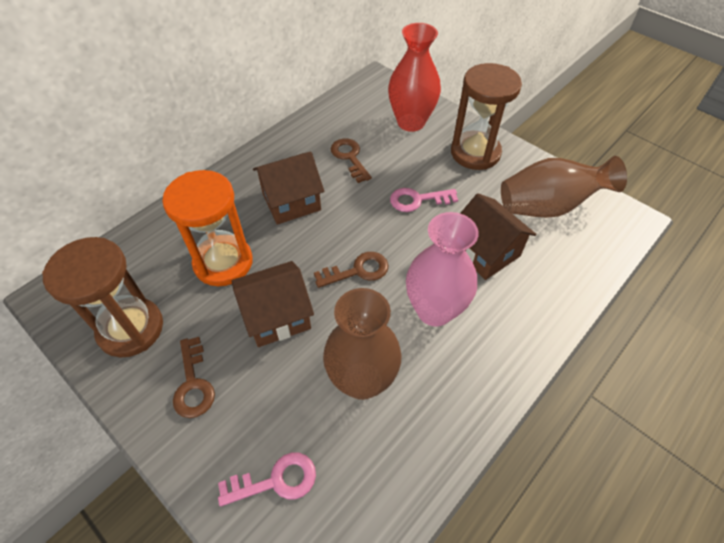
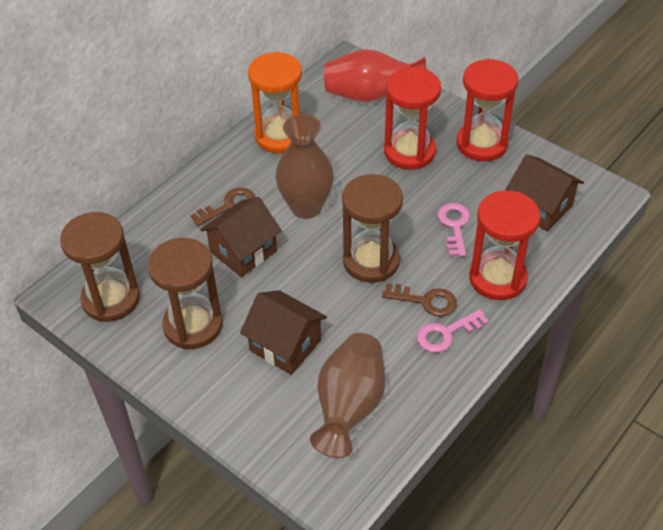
brown hourglass: [42,237,163,357] [451,63,522,170] = 2 -> [60,212,140,322] [148,238,223,349] [342,174,403,283] = 3
brown key: [173,337,215,418] [314,252,389,288] [331,139,372,183] = 3 -> [190,188,255,226] [382,283,457,317] = 2
pink vase: [406,212,479,327] = 1 -> none = 0
red hourglass: none = 0 -> [384,67,441,170] [457,59,518,161] [469,191,541,300] = 3

